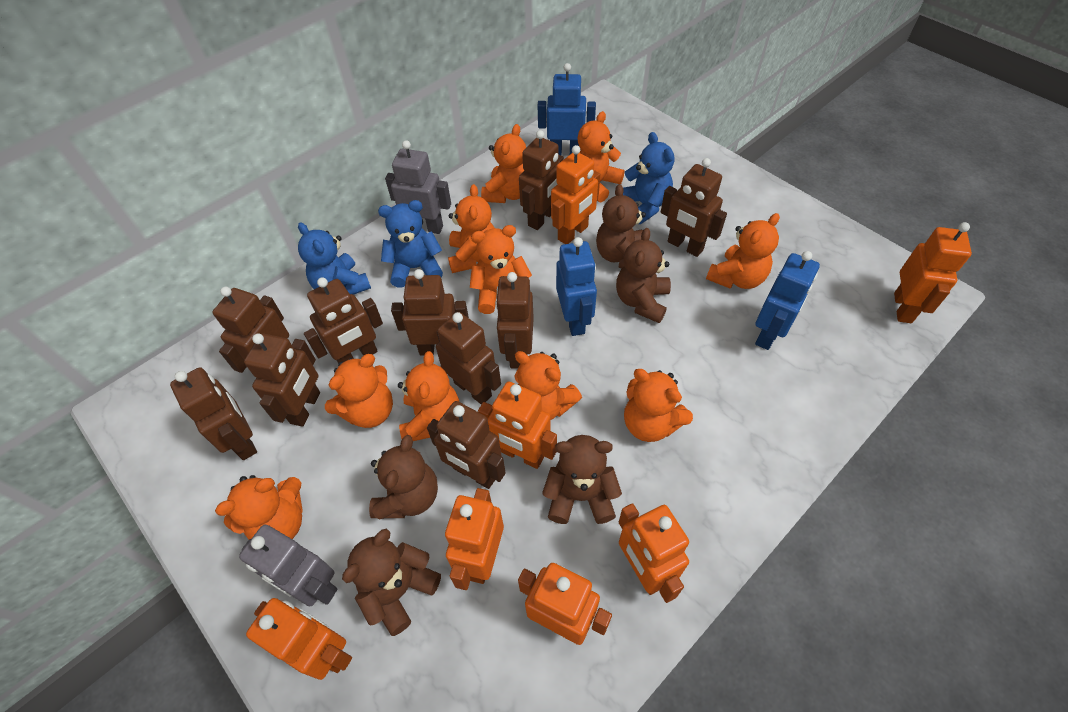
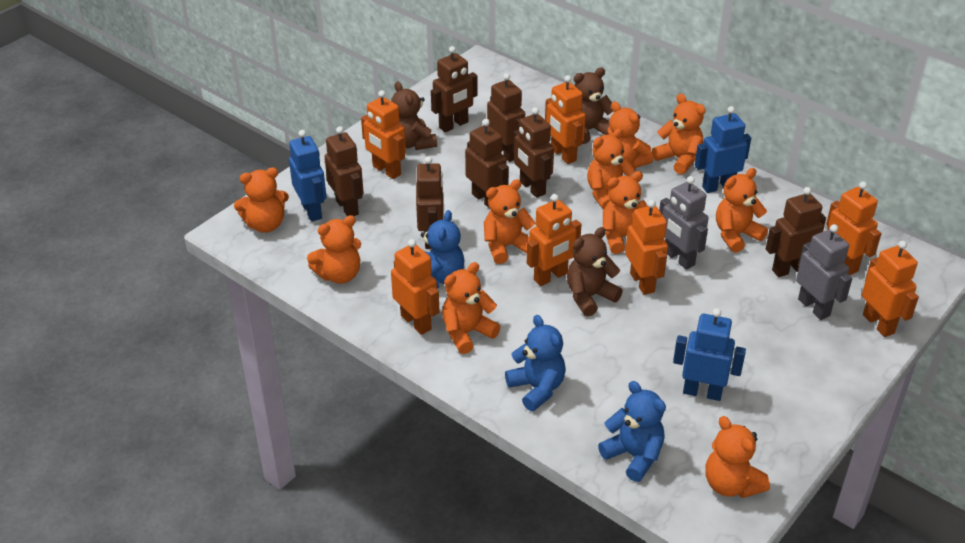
brown robot: [170,367,257,460] [212,287,289,373] [244,334,320,427] [304,277,383,364] [391,269,469,355] [427,401,506,489] [436,312,501,405] [495,272,534,369] [519,130,564,230] [661,158,727,257] = 10 -> [325,126,364,216] [416,156,444,249] [431,46,478,132] [465,119,509,208] [487,73,525,162] [513,107,554,198] [766,187,826,277] = 7
brown teddy bear: [342,529,441,636] [369,435,438,520] [542,435,622,524] [596,184,646,268] [616,228,671,323] = 5 -> [391,82,437,150] [567,227,623,316] [574,68,613,144] = 3

